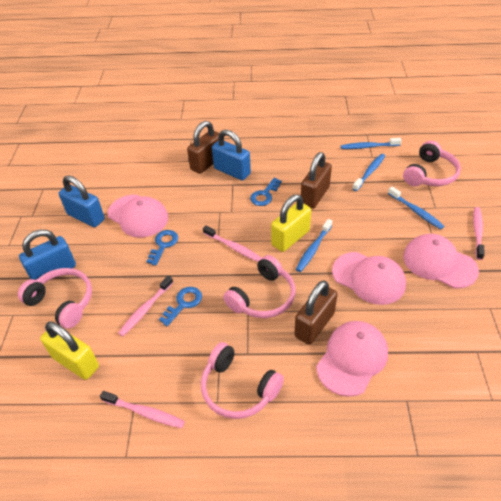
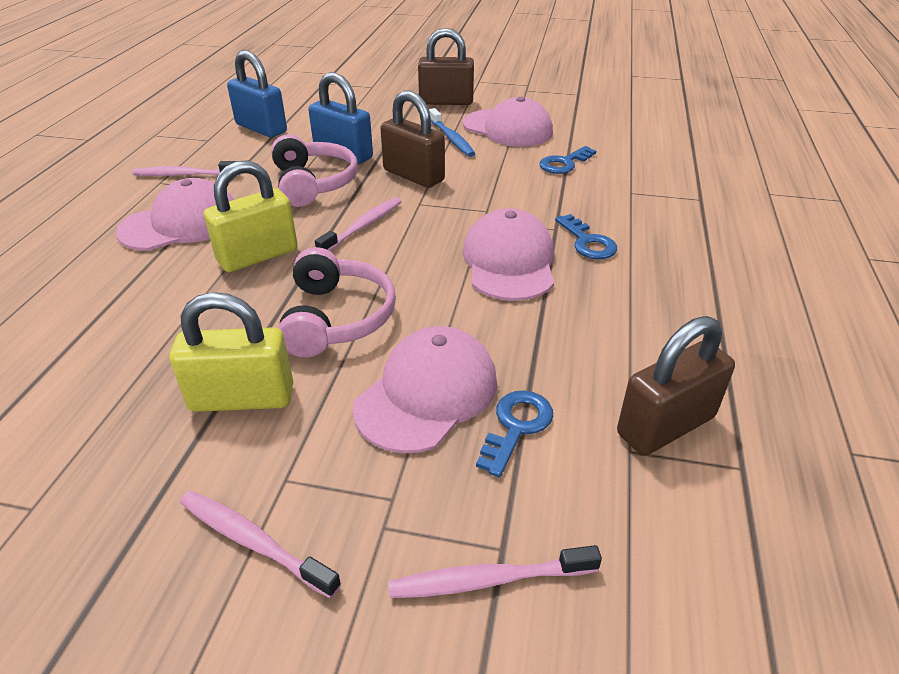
blue padlock: [19,230,76,280] [59,175,105,227] [212,130,251,180] = 3 -> [227,50,287,137] [308,72,373,164] = 2
blue toothbrush: [296,219,332,272] [341,138,402,149] [353,154,385,191] [388,186,444,229] = 4 -> [429,108,475,157] = 1
pink headphones: [18,268,92,328] [201,342,284,419] [223,255,296,318] [403,141,461,186] = 4 -> [271,134,358,207] [278,247,396,357] = 2

